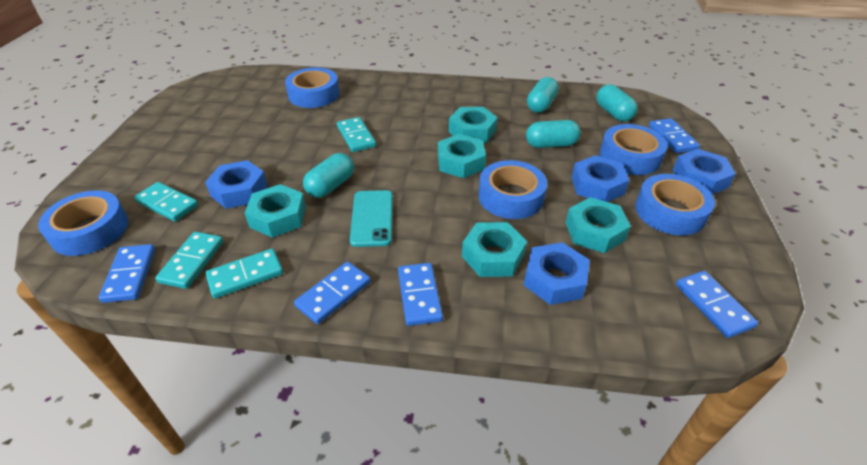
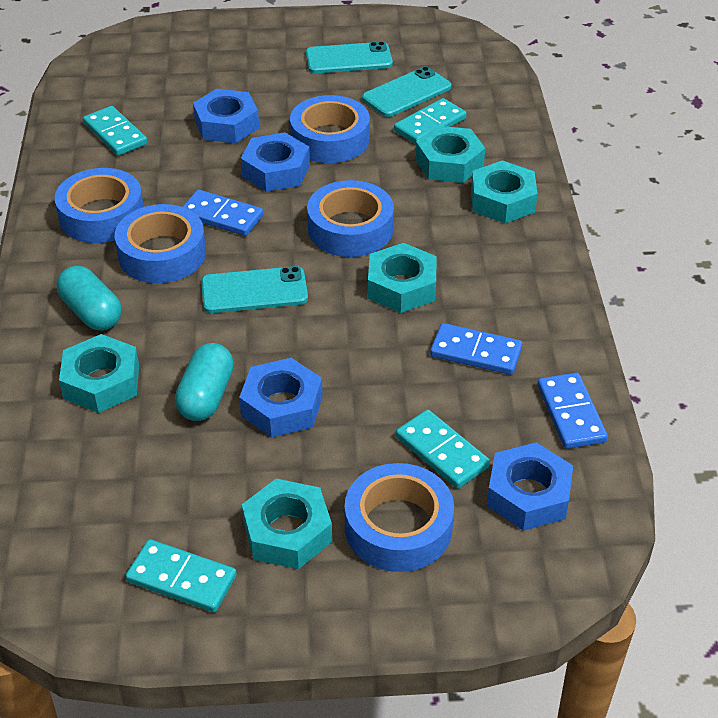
blue domino: [99,244,155,303] [294,262,371,324] [398,263,443,326] [649,118,700,153] [676,271,758,338] = 5 -> [182,190,263,236] [430,323,523,375] [537,373,608,449] = 3
turquoise capsule: [303,153,354,198] [526,120,581,148] [527,77,559,113] [596,84,638,122] = 4 -> [57,266,122,331] [175,343,234,421] = 2
turquoise phone: [350,190,393,247] = 1 -> [201,266,308,313] [306,41,393,73] [362,67,451,117] = 3

